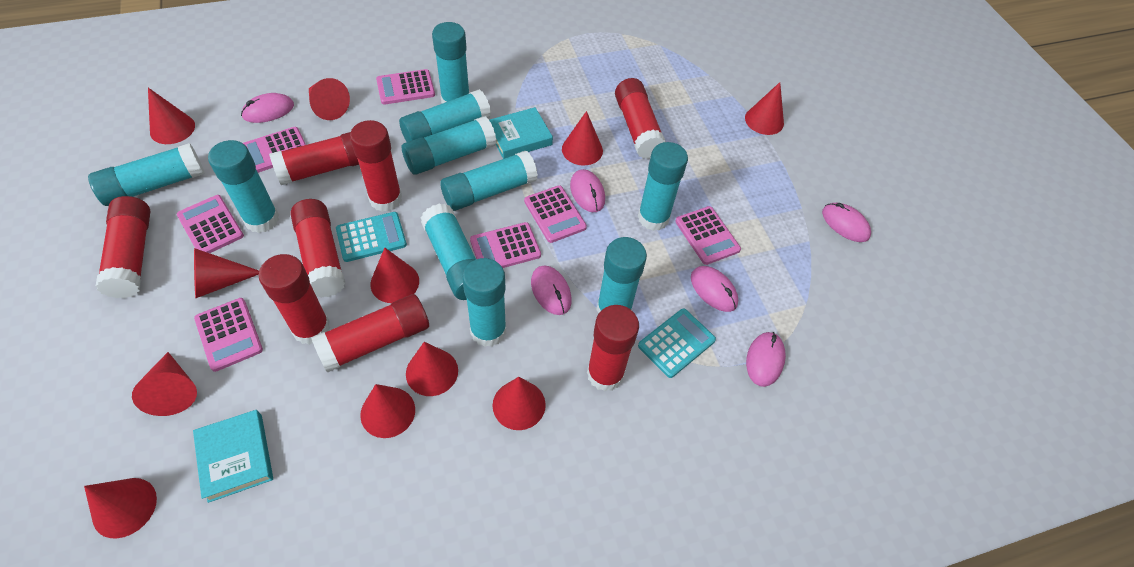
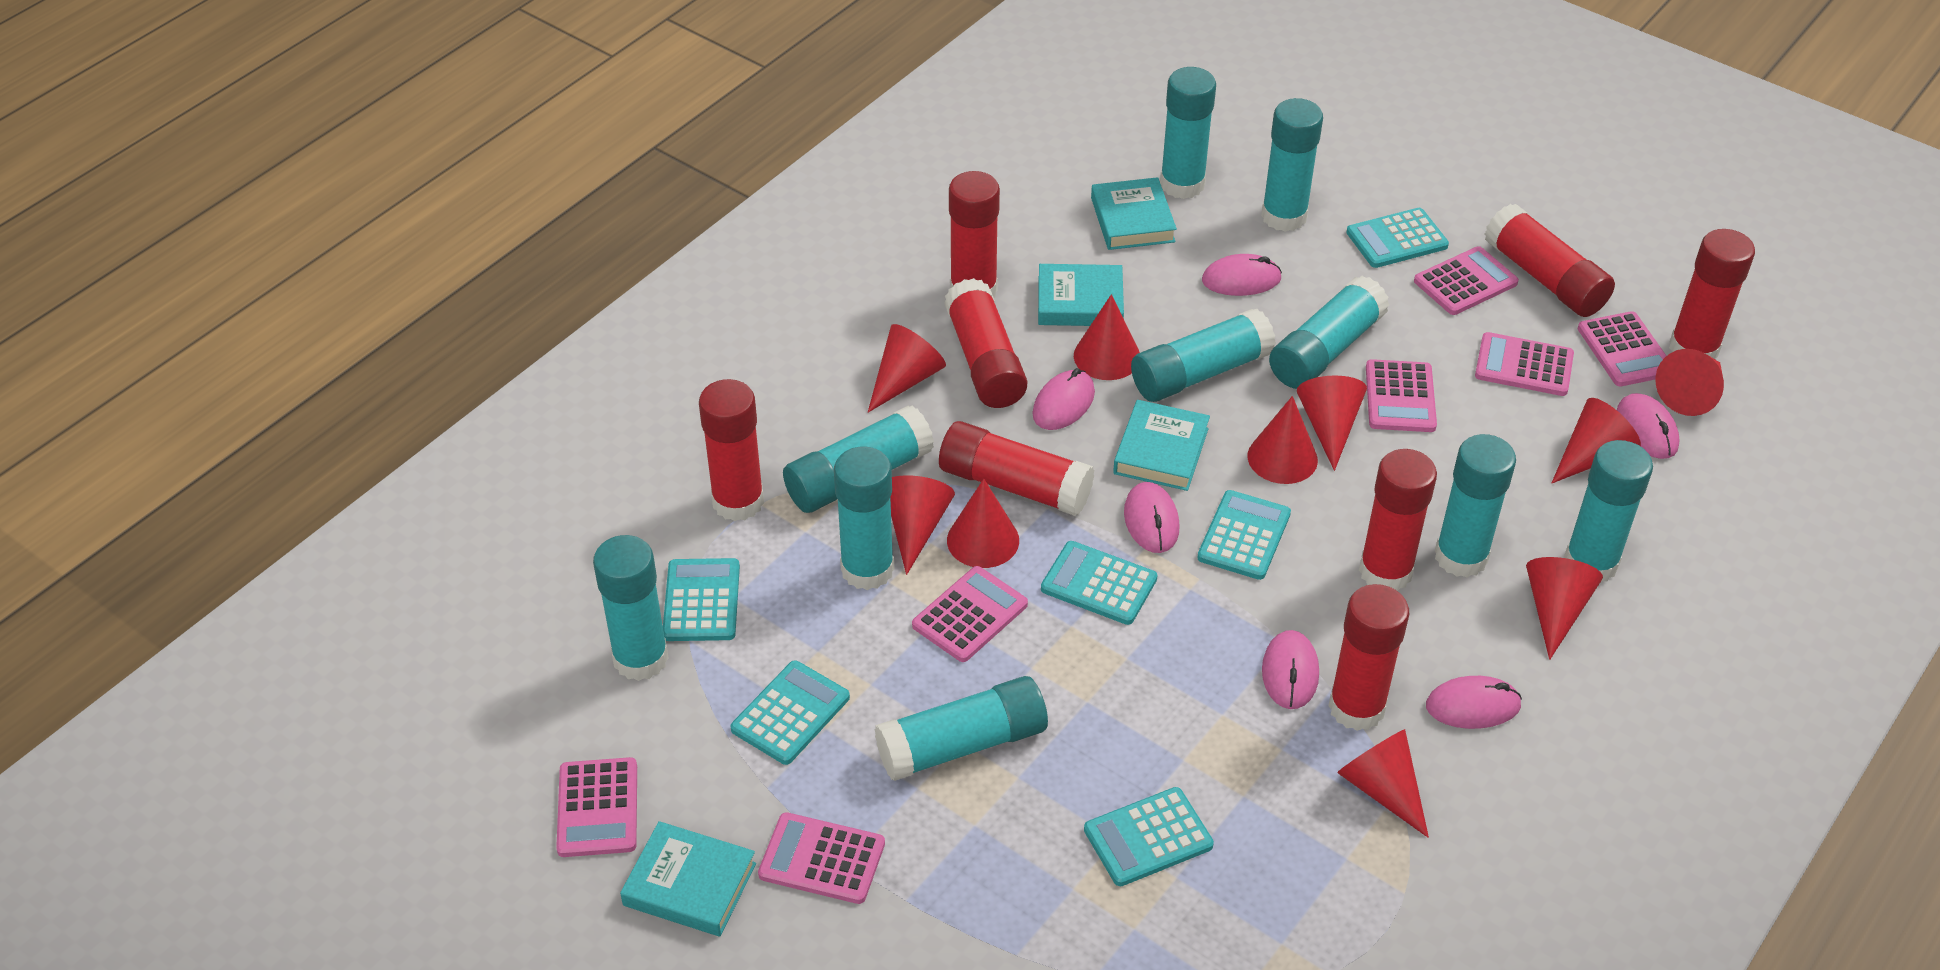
red cone: [84,478,157,538] [132,352,197,416] [148,88,195,144] [194,248,259,298] [309,78,350,120] [360,384,415,438] [370,248,419,303] [406,342,458,396] [493,377,546,430] [562,111,603,166] [745,82,784,135] = 11 -> [868,324,946,412] [890,475,955,575] [947,479,1019,568] [1074,294,1140,380] [1248,396,1318,484] [1297,376,1367,471] [1337,729,1429,838] [1526,557,1603,660] [1552,398,1641,483] [1655,349,1724,416] = 10
turquoise book: [193,410,273,503] [489,107,553,159] = 2 -> [620,821,756,936] [1038,264,1124,326] [1091,177,1177,250] [1113,400,1210,491] = 4
turquoise calculator: [336,212,407,262] [638,308,716,378] = 2 -> [663,558,740,641] [731,660,850,765] [1041,541,1157,625] [1084,787,1214,886] [1197,490,1291,580] [1346,208,1449,268] = 6

